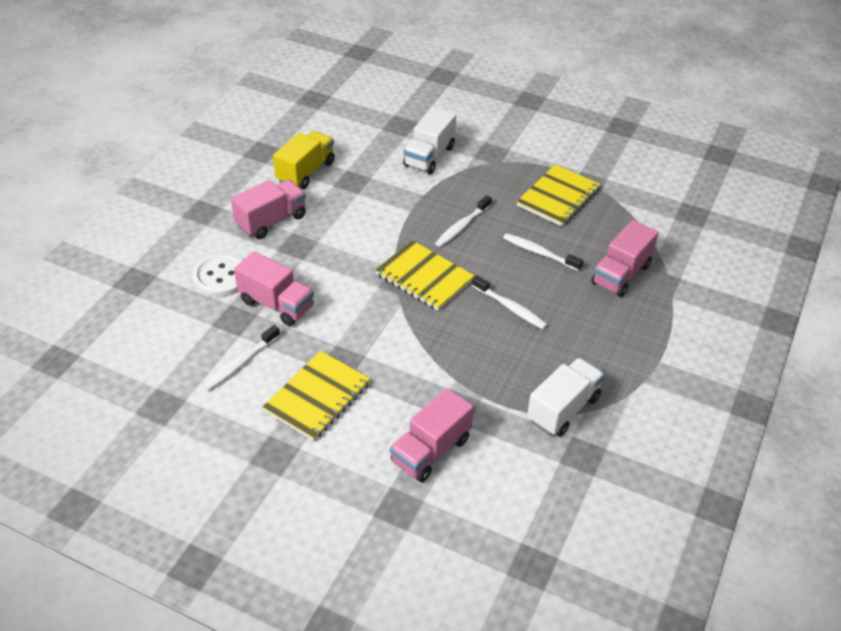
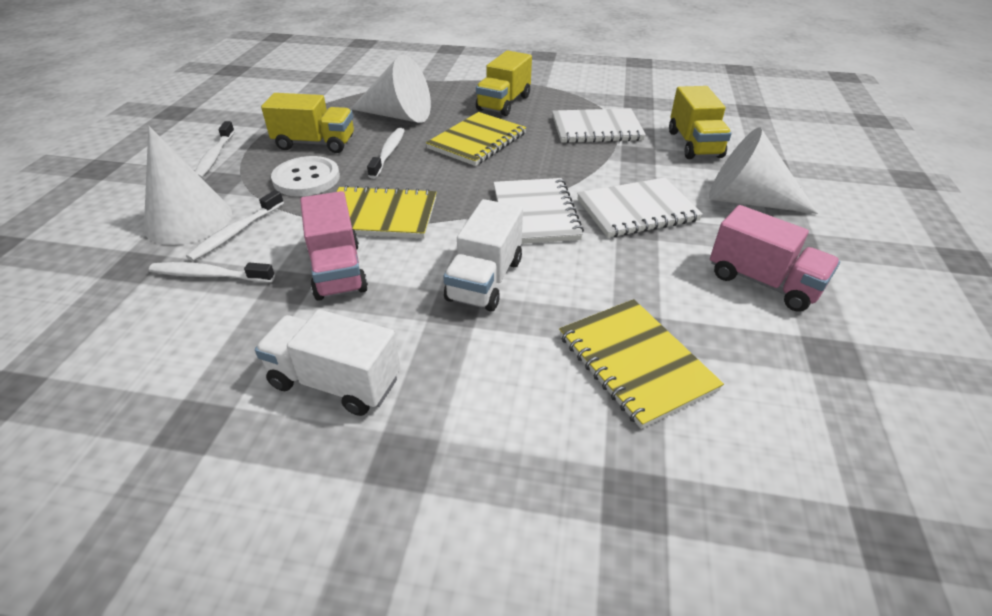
pink truck: [231,180,306,239] [234,251,314,326] [390,388,474,482] [591,220,659,297] = 4 -> [300,191,368,301] [710,205,840,312] = 2
white cone: none = 0 -> [144,126,232,245] [351,55,431,123] [709,127,818,214] = 3
white notebook: none = 0 -> [494,178,584,244] [552,108,646,143] [577,178,703,238] = 3
yellow truck: [273,131,335,189] = 1 -> [261,93,354,153] [476,50,532,116] [669,86,731,159] = 3

